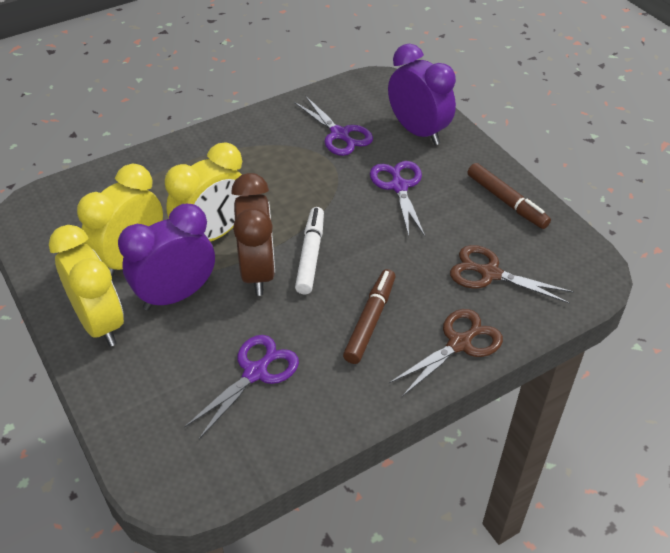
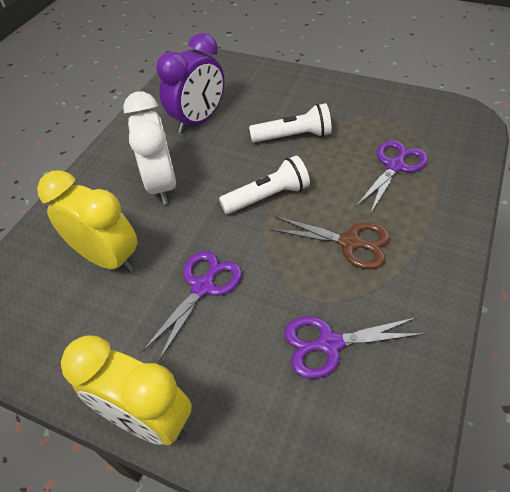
brown clock: [231,173,275,296] = 1 -> none = 0
brown marker: [343,269,395,364] [468,163,551,229] = 2 -> none = 0
brown scissors: [389,309,503,397] [450,245,574,304] = 2 -> [270,216,391,269] = 1
purple clock: [118,204,215,310] [388,44,456,145] = 2 -> [157,33,225,133] = 1
white clock: none = 0 -> [123,92,176,205] = 1
white flashlight: none = 0 -> [219,156,310,214] [249,103,332,143] = 2
white marker: [295,207,324,294] = 1 -> none = 0
yellow clock: [49,225,124,347] [77,164,163,278] [165,143,242,242] = 3 -> [37,170,137,273] [61,336,192,445] = 2

